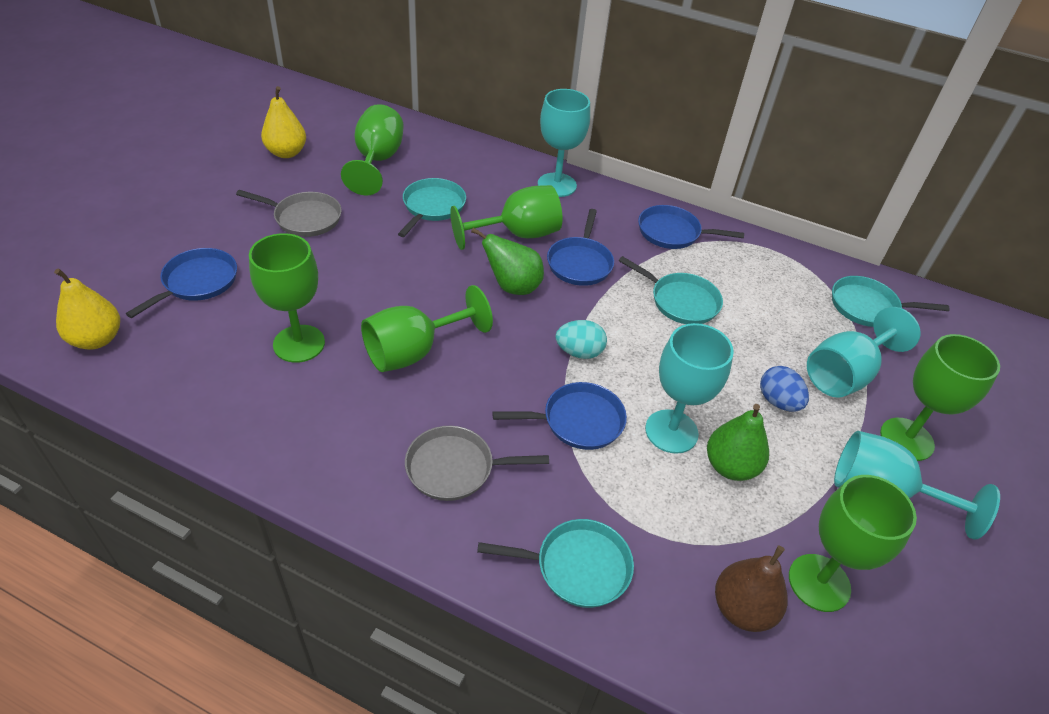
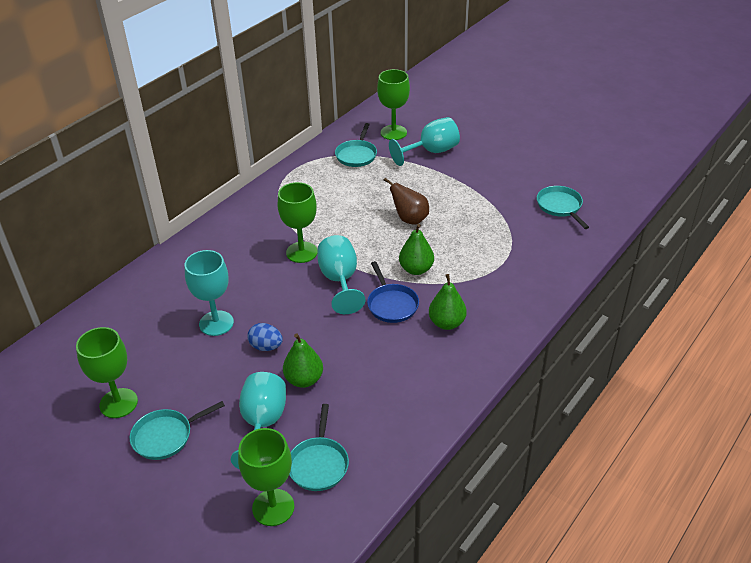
blue pan: [126,248,237,318] [492,382,627,450] [547,209,614,286] [638,205,744,249] = 4 -> [367,261,419,323] = 1
green goblet: [249,233,325,363] [341,104,404,195] [361,285,493,372] [450,185,563,250] [789,475,917,612] [880,334,1000,461] = 6 -> [76,327,138,418] [238,428,294,526] [278,182,317,263] [377,69,410,140] = 4
green pear: [471,228,544,295] [707,404,769,481] = 2 -> [283,333,323,388] [399,224,434,275] [429,274,467,330] = 3
grey pan: [236,190,342,237] [405,426,549,501] = 2 -> none = 0
turquoise egg: [556,320,607,359] = 1 -> none = 0
yellow pear: [54,268,120,350] [261,86,306,158] = 2 -> none = 0

